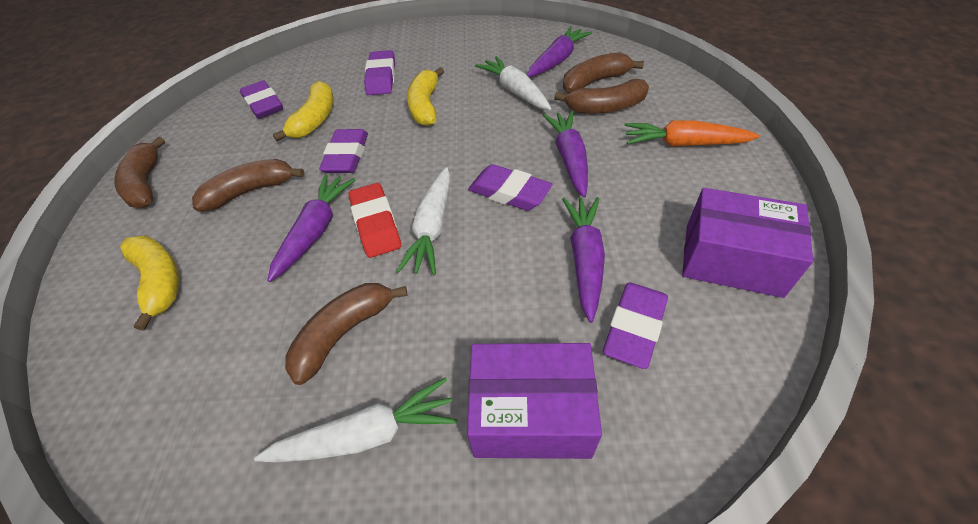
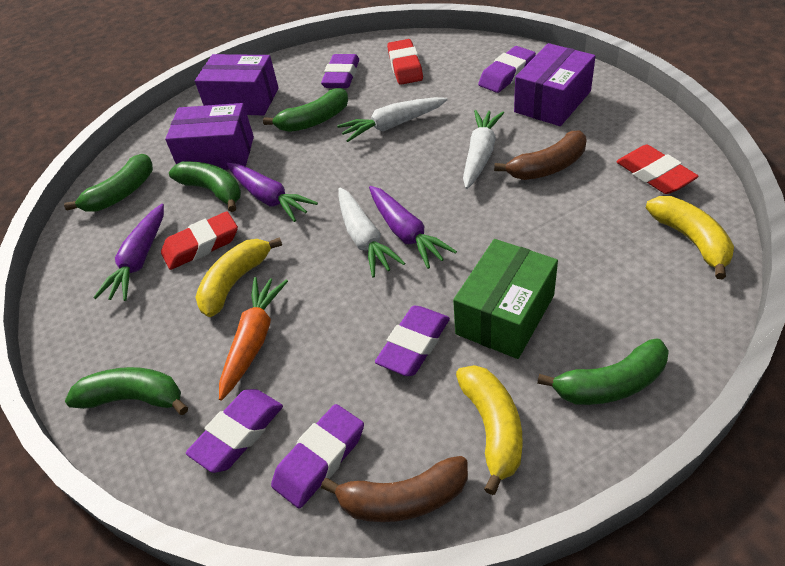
brown banana: [114,137,165,208] [192,159,305,212] [285,283,408,385] [554,79,649,114] [563,52,644,93] = 5 -> [321,456,468,522] [494,131,586,180] = 2
green banana: none = 0 -> [64,154,153,212] [65,367,188,415] [169,162,241,212] [263,88,348,132] [537,338,669,405] = 5
green box: none = 0 -> [453,239,558,359] = 1
purple box: [467,343,602,459] [682,188,813,298] = 2 -> [165,103,254,170] [195,54,279,116] [514,43,596,126] = 3
purple carrot: [267,174,355,282] [527,26,592,77] [543,111,588,198] [562,197,605,323] = 4 -> [93,204,164,301] [226,163,318,222] [369,186,457,269] = 3
red eraser: [348,183,401,258] = 1 -> [161,211,238,270] [387,39,423,85] [617,145,699,194] = 3

